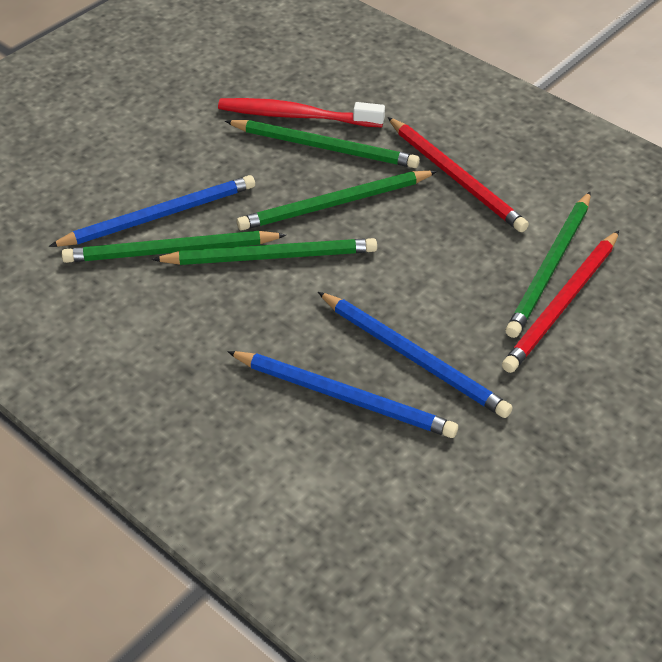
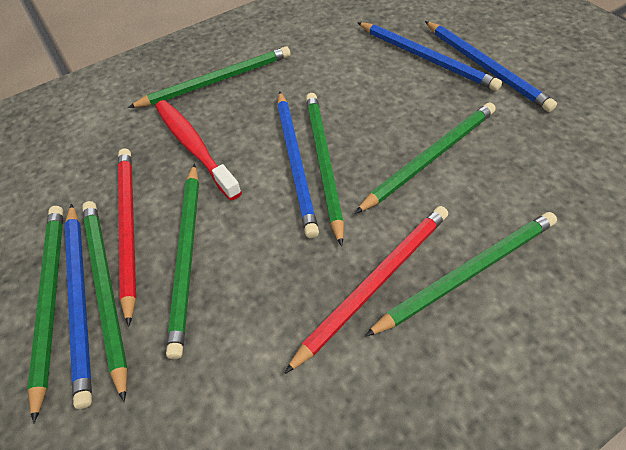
blue pencil: [49,175,255,247] [227,351,458,438] [318,292,513,418] = 3 -> [65,204,92,409] [277,91,319,238] [357,22,502,91] [425,21,557,112] = 4
green pencil: [62,231,286,263] [152,238,377,265] [225,120,420,168] [237,171,437,230] [506,191,591,338] = 5 -> [27,206,63,424] [82,201,128,402] [128,46,290,108] [166,163,199,359] [306,93,344,247] [355,103,496,214] [365,212,557,337] = 7

